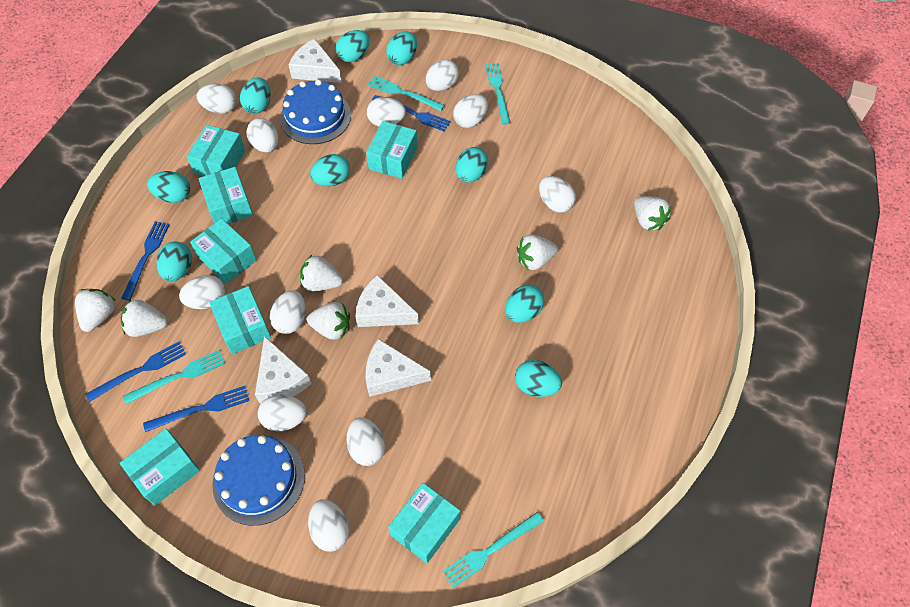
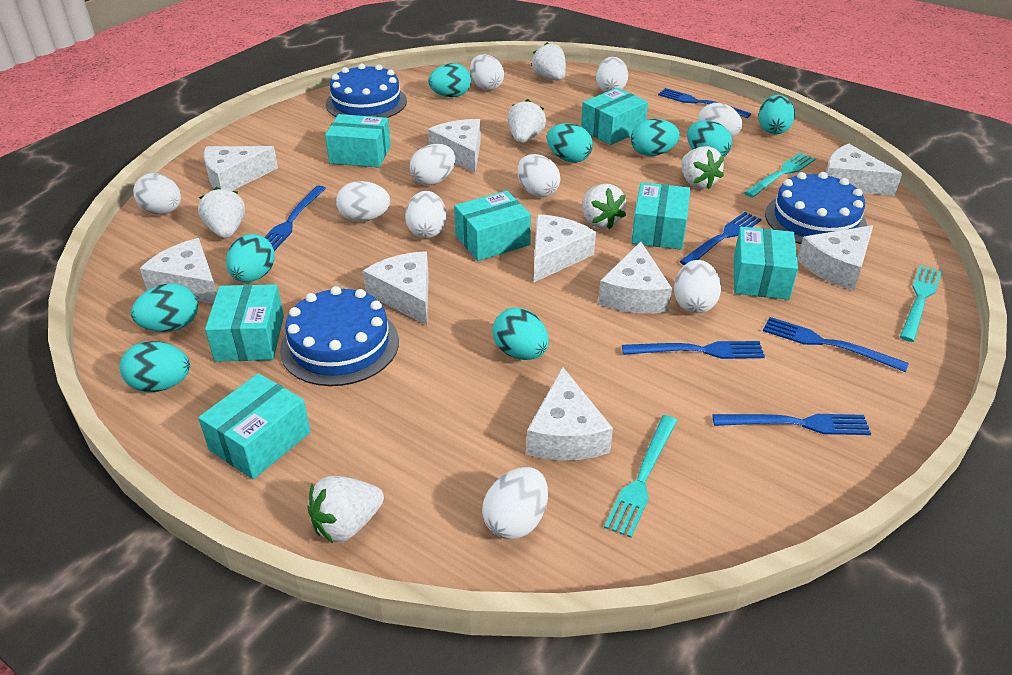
blue cake: [212,435,305,526] [280,80,351,144] = 2 -> [280,286,399,386] [326,64,407,118] [765,172,867,244] = 3
blue fork: [85,342,186,402] [121,221,170,301] [143,386,249,432] [372,95,451,132] = 4 -> [265,186,326,251] [622,341,765,359] [658,88,751,118] [679,212,761,265] [712,414,871,435] [763,317,909,372] = 6
turquoise fork: [123,350,225,404] [368,76,445,111] [443,512,544,588] [485,63,510,125] = 4 -> [604,415,678,538] [744,153,815,198] [900,265,942,342] = 3
white cheese: [255,336,312,404] [289,39,342,83] [355,275,419,327] [366,339,431,397] = 4 -> [140,238,217,304] [204,146,278,191] [363,251,429,325] [428,119,481,173] [527,367,613,461] [534,214,596,282] [598,242,672,313] [797,225,873,290] [826,144,902,196] = 9
white egg: [179,275,226,309] [197,84,237,114] [247,118,278,152] [258,394,307,431] [270,290,306,334] [308,499,349,552] [346,417,385,466] [367,97,406,127] [426,59,459,91] [453,94,488,128] [539,176,576,213] = 11 -> [133,173,181,214] [336,181,390,222] [405,191,447,238] [410,144,455,185] [470,54,504,90] [482,467,548,539] [517,154,561,197] [596,57,628,92] [674,260,721,313] [697,103,742,137] = 10

